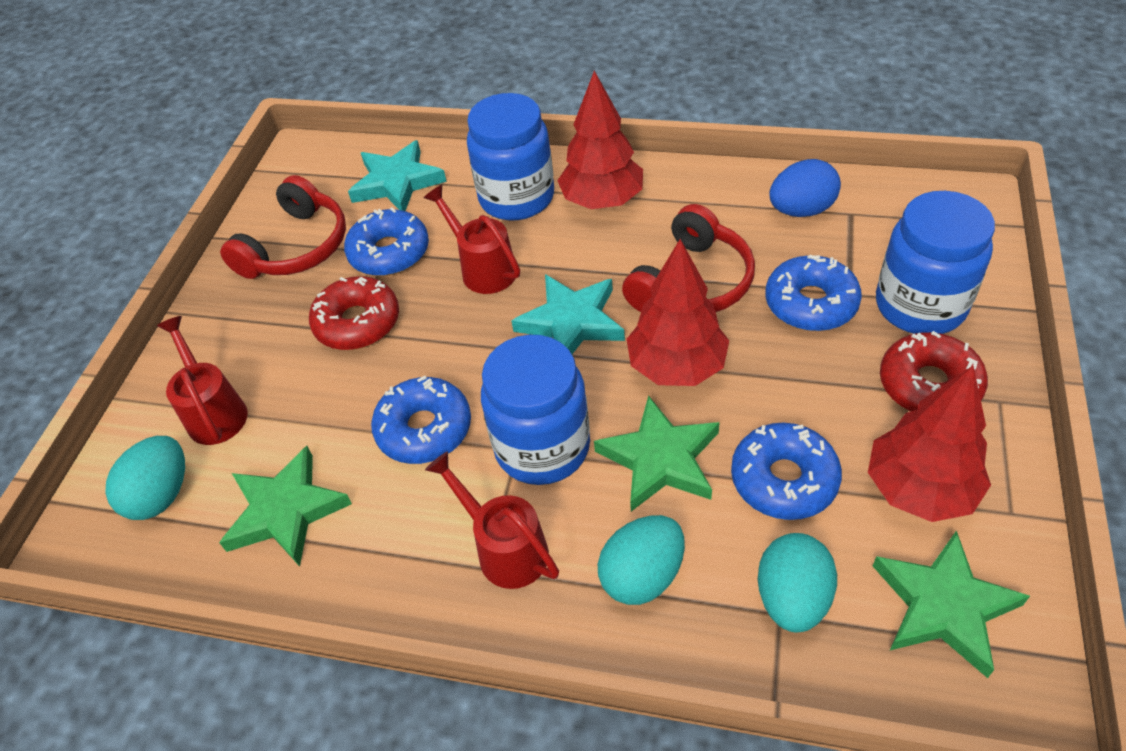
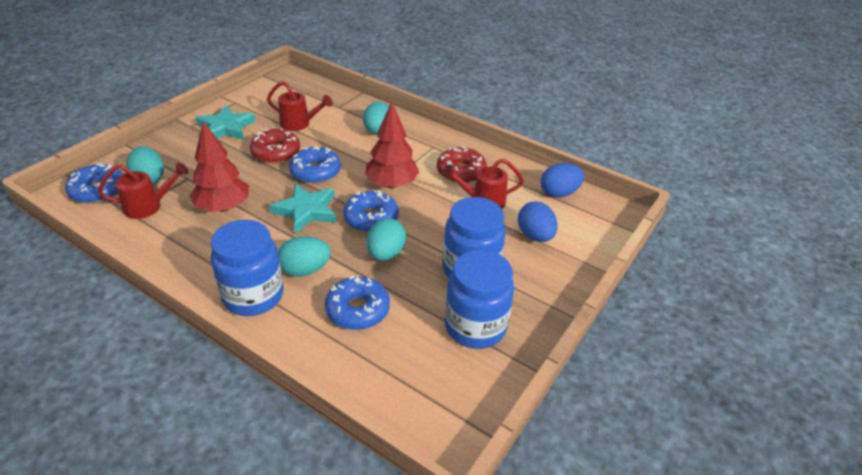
blue egg: [769,159,841,217] = 1 -> [518,201,558,242] [541,163,584,198] = 2
green star: [219,446,352,567] [594,395,720,511] [873,530,1030,678] = 3 -> none = 0
red headphones: [220,175,346,279] [622,204,755,312] = 2 -> none = 0
red tree: [557,71,643,209] [627,239,729,386] [868,366,991,522] = 3 -> [189,121,249,212] [365,101,419,188] = 2
turquoise egg: [106,436,185,520] [598,515,685,605] [758,533,837,633] = 3 -> [126,146,164,184] [278,236,331,277] [363,102,389,134] [366,218,406,261] = 4

